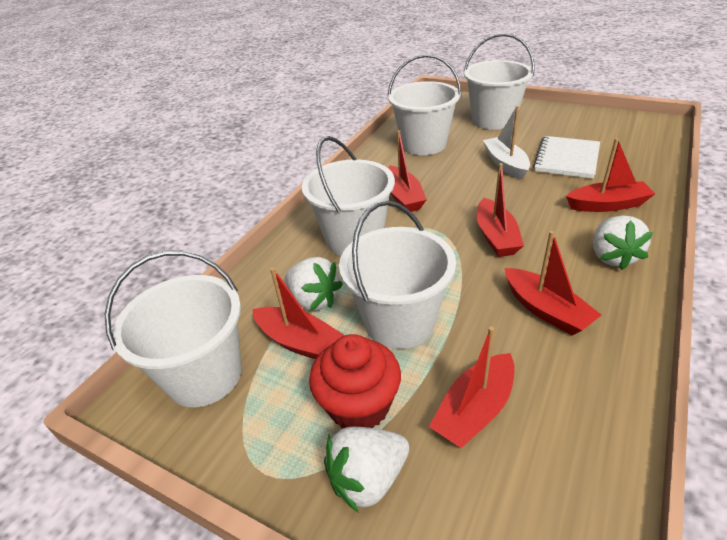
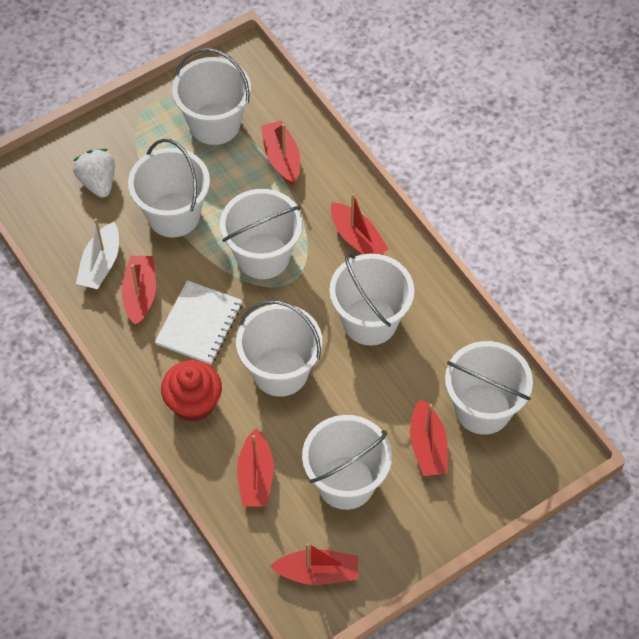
white bucket: [105,251,242,407] [302,136,395,255] [339,201,456,349] [387,54,461,155] [464,33,535,130] = 5 -> [128,139,210,237] [172,48,251,145] [220,189,303,279] [236,300,322,397] [302,415,392,510] [329,253,414,345] [445,341,533,435] = 7
white strawberry: [285,257,343,311] [324,427,409,513] [593,215,653,270] = 3 -> [73,149,115,198] = 1

